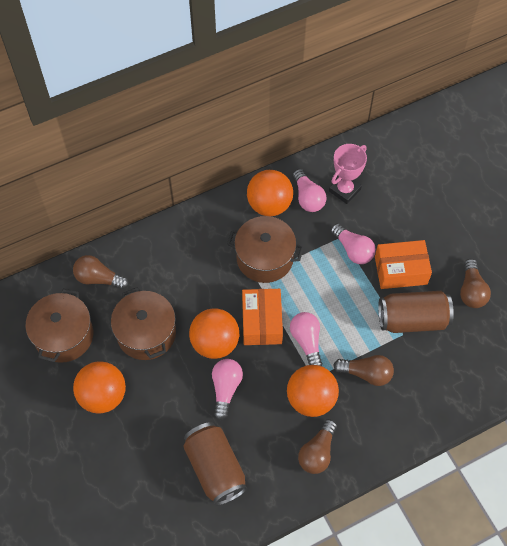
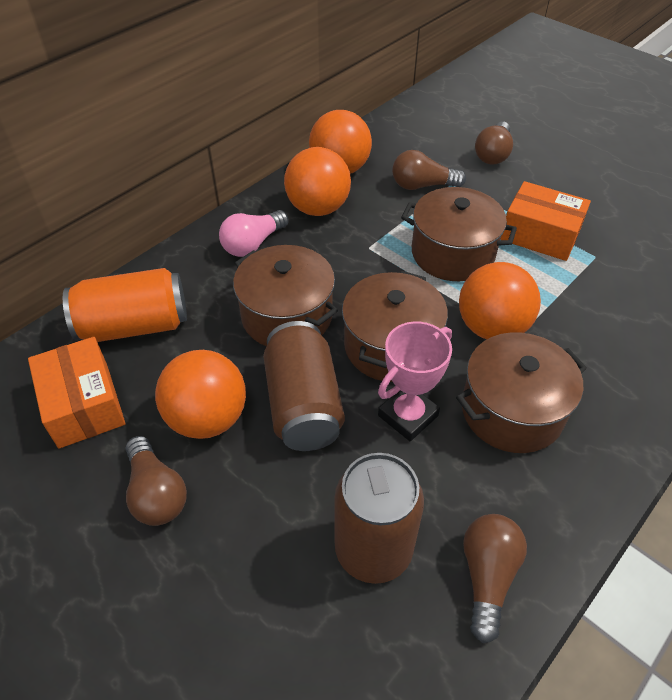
brown pot: [26,289,93,363] [111,287,176,360] [227,216,304,283] = 3 -> [233,245,338,346] [342,271,448,382] [401,187,517,281] [456,332,587,453] = 4
orange can: none = 0 -> [63,268,187,342] = 1
pink light bulb: [212,359,243,420] [290,312,322,366] [293,169,327,212] [331,223,376,264] = 4 -> [219,210,288,257] = 1

